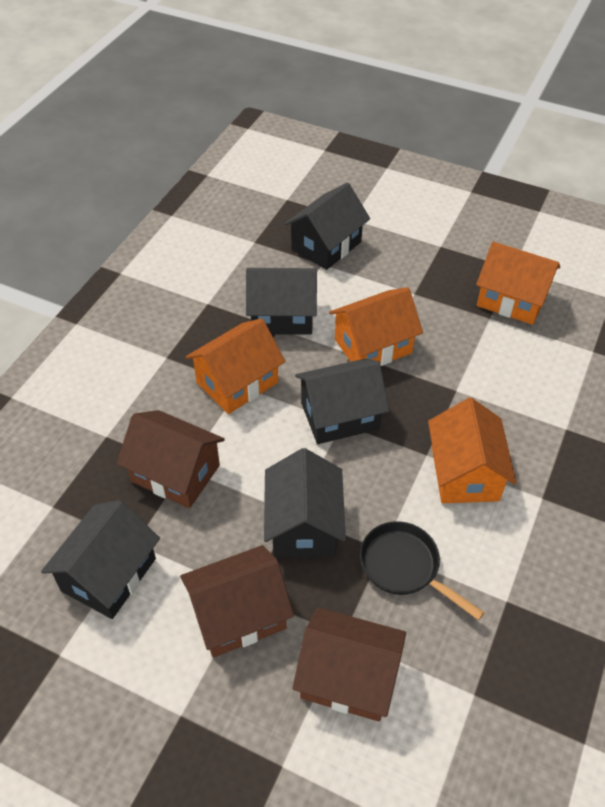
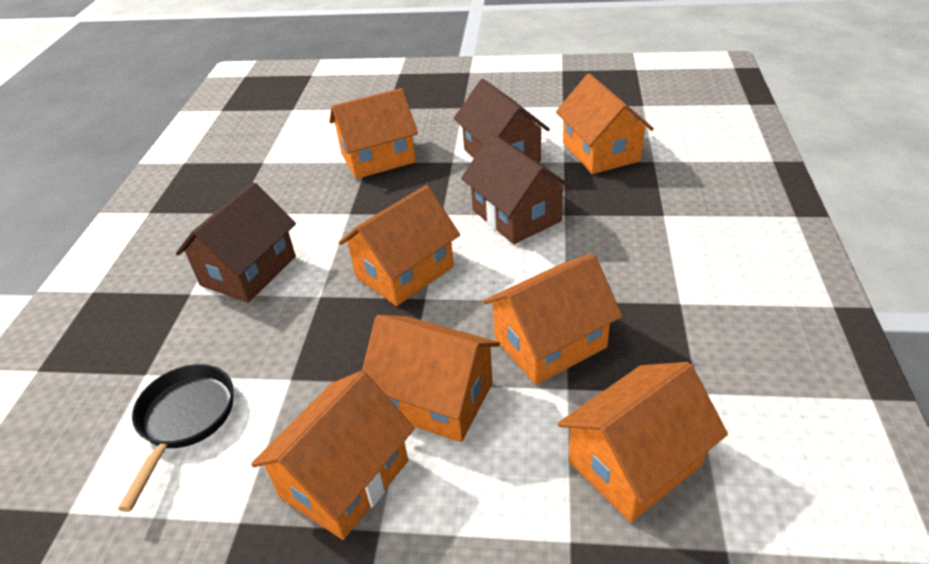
black house: [41,500,160,619] [246,268,317,335] [264,448,346,557] [284,183,370,270] [295,359,389,444] = 5 -> none = 0
orange house: [186,318,285,414] [329,287,423,366] [428,398,516,503] [476,242,560,325] = 4 -> [251,371,415,540] [329,88,418,179] [339,185,460,306] [362,315,500,442] [483,253,622,385] [556,73,654,174] [558,362,728,523] = 7

